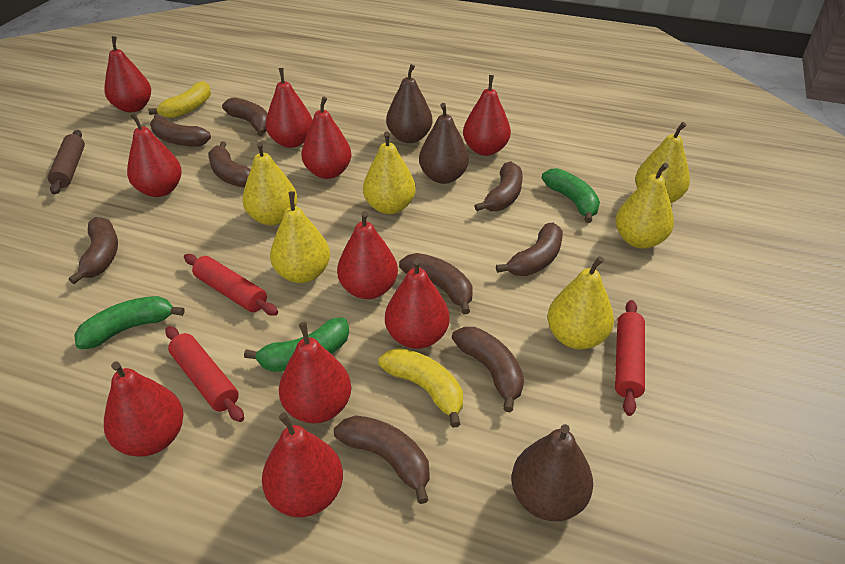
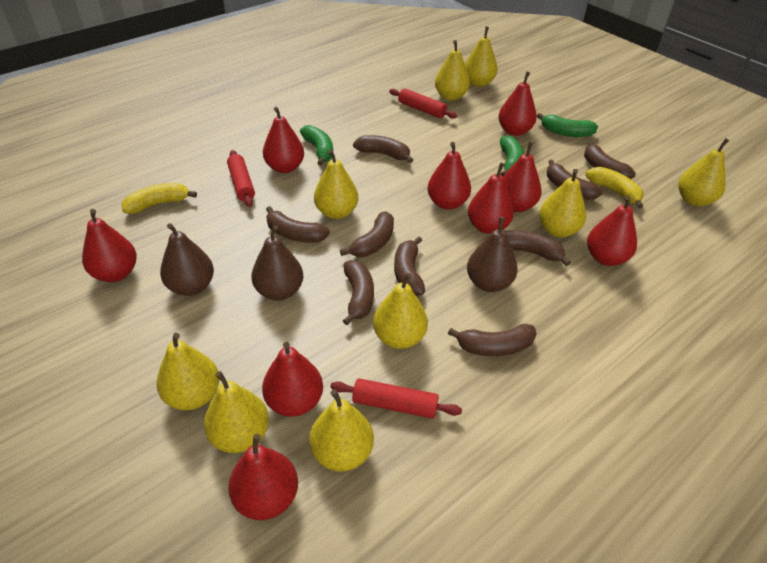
brown rolling pin: [48,130,85,195] = 1 -> none = 0
red pear: [104,36,151,113] [104,362,184,456] [127,113,182,197] [262,412,343,517] [266,68,313,148] [279,322,351,423] [301,96,351,179] [337,211,398,299] [385,258,450,349] [463,75,511,156] = 10 -> [82,209,137,282] [228,434,298,520] [262,342,323,417] [263,107,304,173] [427,142,471,210] [468,162,514,234] [498,71,537,136] [503,142,542,212] [587,196,637,266] = 9
yellow pear: [242,142,298,225] [270,191,330,283] [363,131,416,214] [547,256,614,349] [615,163,674,249] [635,122,690,203] = 6 -> [157,333,219,410] [204,371,269,453] [309,389,374,472] [314,149,358,219] [373,273,428,349] [435,40,470,101] [465,27,498,87] [539,169,586,237] [678,138,729,206] = 9

